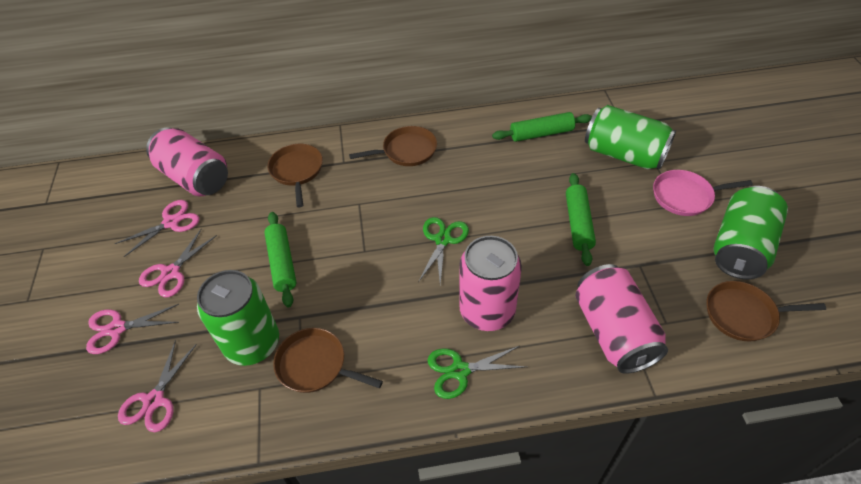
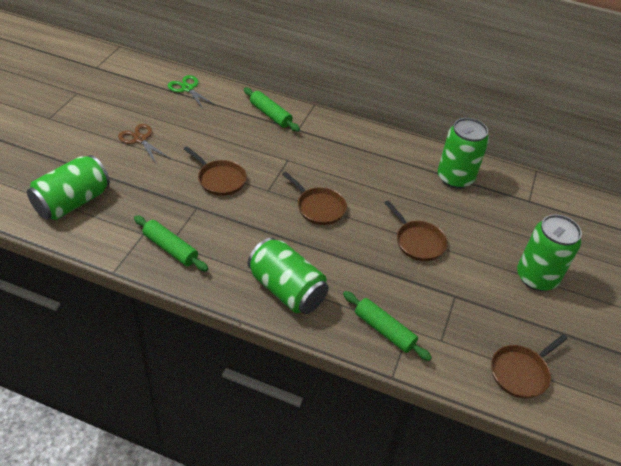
brown scissors: none = 0 -> [118,124,169,164] = 1
green can: [197,270,279,366] [585,105,676,169] [713,186,788,280] = 3 -> [27,155,110,220] [248,238,329,314] [438,118,489,189] [517,214,582,291] = 4
green scissors: [418,217,469,285] [428,346,526,399] = 2 -> [168,75,215,109] = 1
pink can: [146,127,228,196] [459,236,522,331] [576,264,668,374] = 3 -> none = 0
pink pan: [653,170,753,216] = 1 -> none = 0
pink scissors: [86,304,179,354] [115,200,199,257] [118,340,197,432] [139,229,217,297] = 4 -> none = 0

